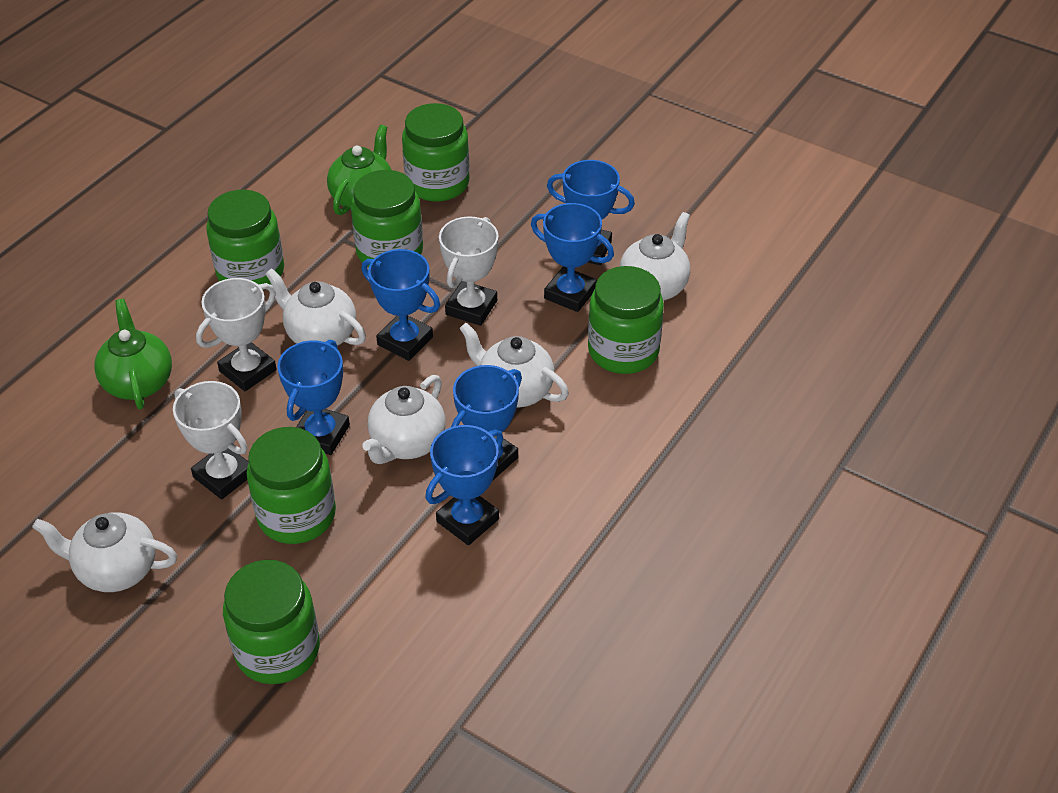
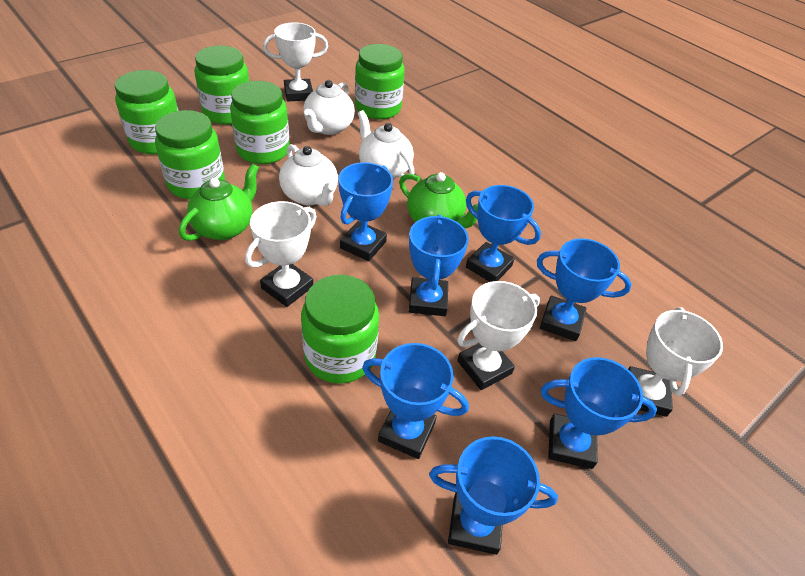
blue trophy: [277,339,350,455] [361,249,440,361] [425,425,503,545] [451,365,522,481] [531,203,614,312] [547,160,635,265] = 6 -> [338,162,393,261] [362,343,469,459] [409,215,469,316] [429,436,558,555] [466,185,541,282] [537,238,632,341] [541,357,657,469] = 7
white teapot: [32,512,177,592] [265,268,366,346] [362,375,446,464] [459,323,569,408] [620,212,690,301] = 5 -> [279,144,338,206] [303,80,355,135] [358,110,415,181] = 3
white trophy: [173,381,249,499] [196,278,277,391] [439,216,499,326] = 3 -> [245,201,317,307] [263,22,328,101] [457,281,540,390] [628,307,723,417] = 4

